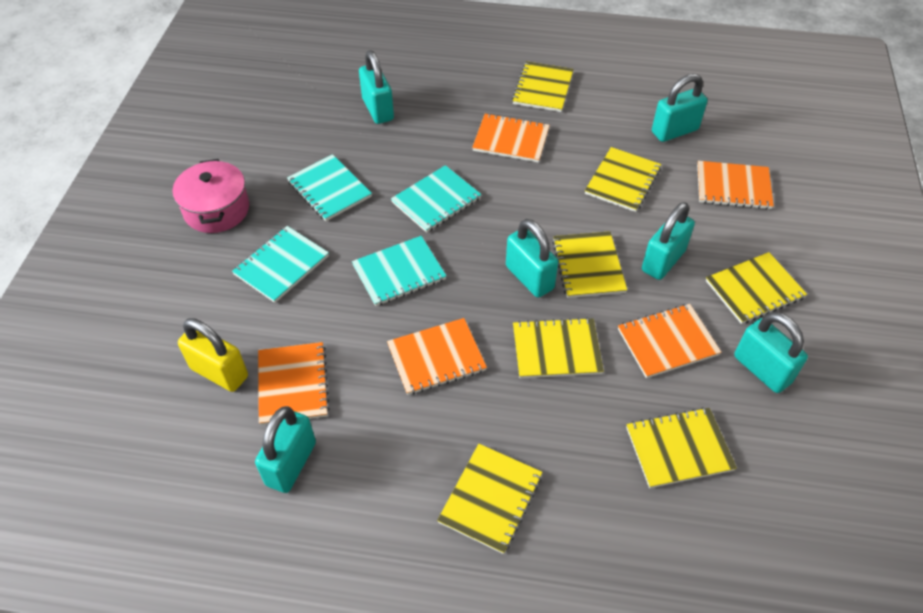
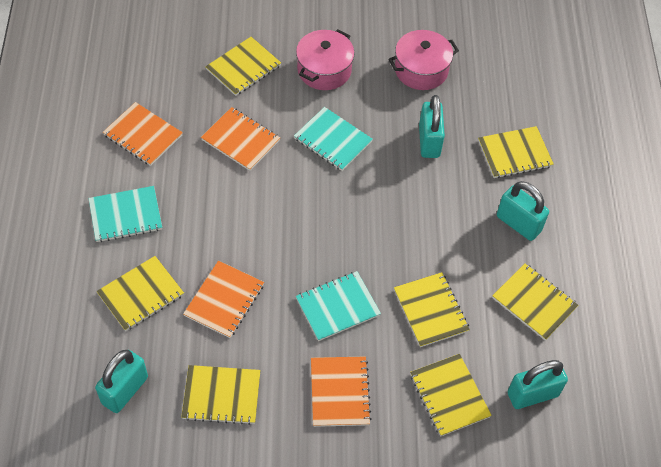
orange notebook: [258,342,330,425] [387,318,487,395] [472,113,550,163] [618,304,721,378] [697,161,774,209] = 5 -> [103,102,183,166] [183,261,264,338] [201,107,280,171] [311,356,372,427] = 4
pink pot: [172,159,249,233] = 1 -> [296,29,355,90] [388,30,459,90] = 2
turquoise notebook: [232,226,329,303] [287,154,372,221] [352,236,446,306] [391,165,482,233] = 4 -> [89,186,162,242] [294,107,373,171] [296,271,381,341] = 3
turquoise padlock: [255,406,316,493] [359,50,394,124] [506,219,558,298] [642,202,695,280] [652,74,708,142] [734,312,808,393] = 6 -> [95,350,148,413] [419,95,445,158] [497,181,549,241] [508,360,568,409] = 4
yellow padlock: [178,318,248,392] = 1 -> none = 0

